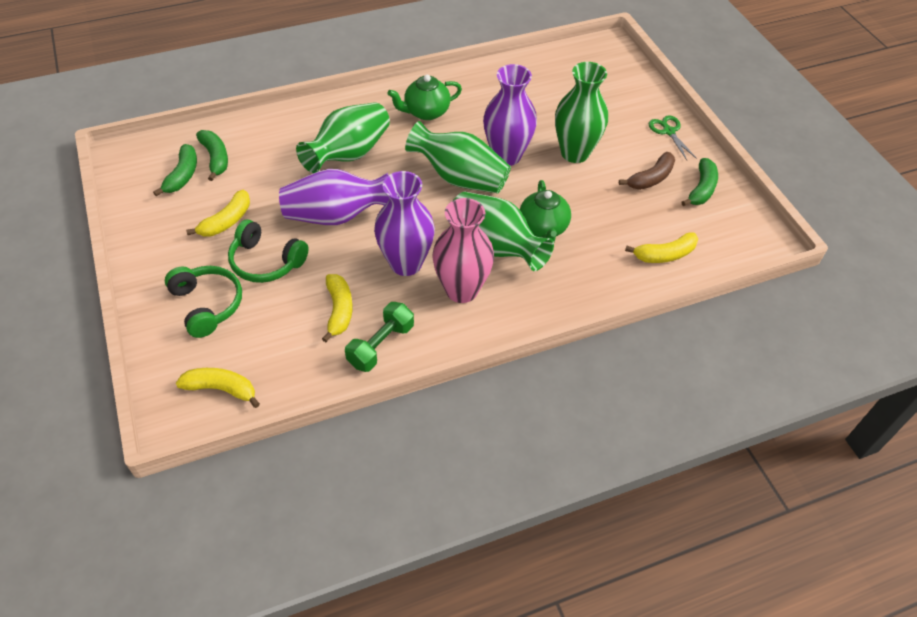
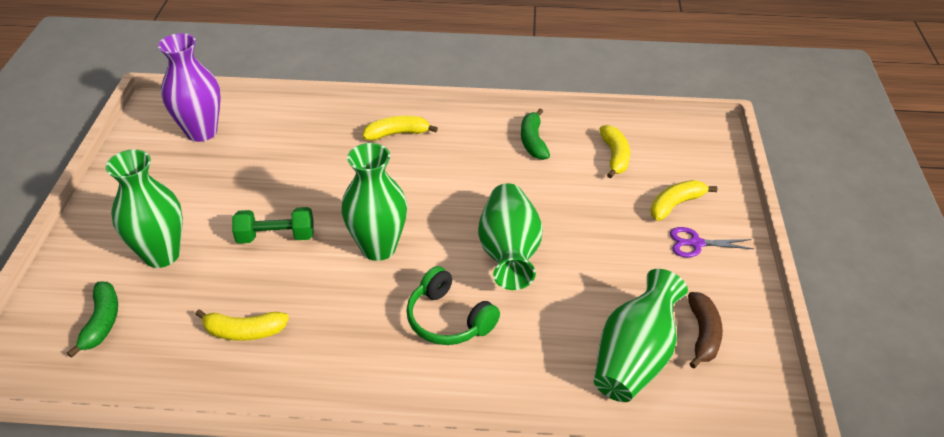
green banana: [153,144,197,196] [196,130,228,181] [682,158,718,206] = 3 -> [67,282,118,358] [521,109,550,160] = 2
green headphones: [165,266,242,338] [228,220,309,283] = 2 -> [406,266,500,345] = 1
green scissors: [648,115,697,160] = 1 -> none = 0
green teapot: [388,75,462,120] [520,180,571,242] = 2 -> none = 0
pink vase: [432,198,494,303] = 1 -> none = 0
purple scissors: none = 0 -> [670,227,754,258] = 1
purple vase: [279,169,390,225] [374,171,435,276] [483,64,537,166] = 3 -> [158,33,221,142] = 1

